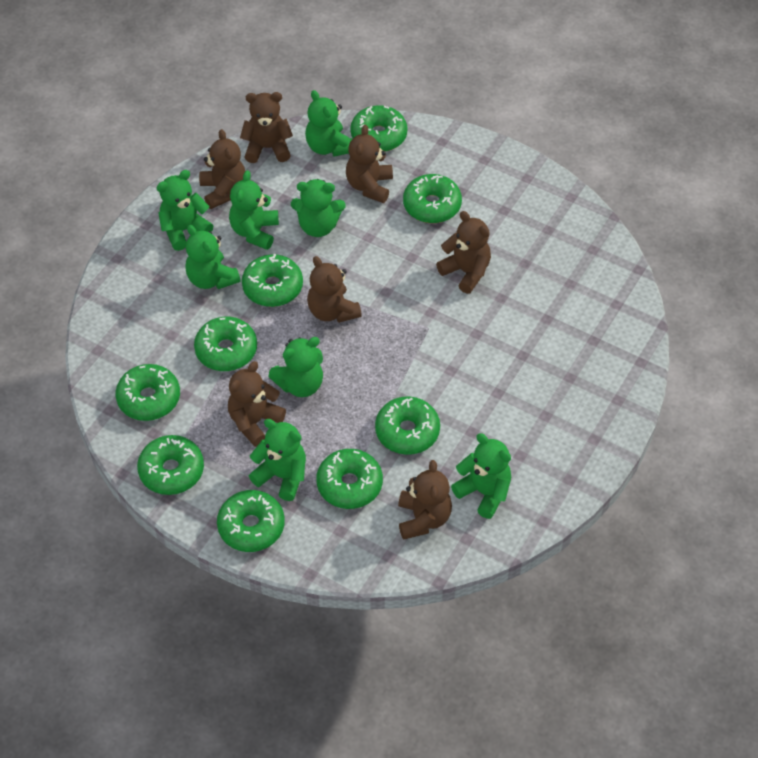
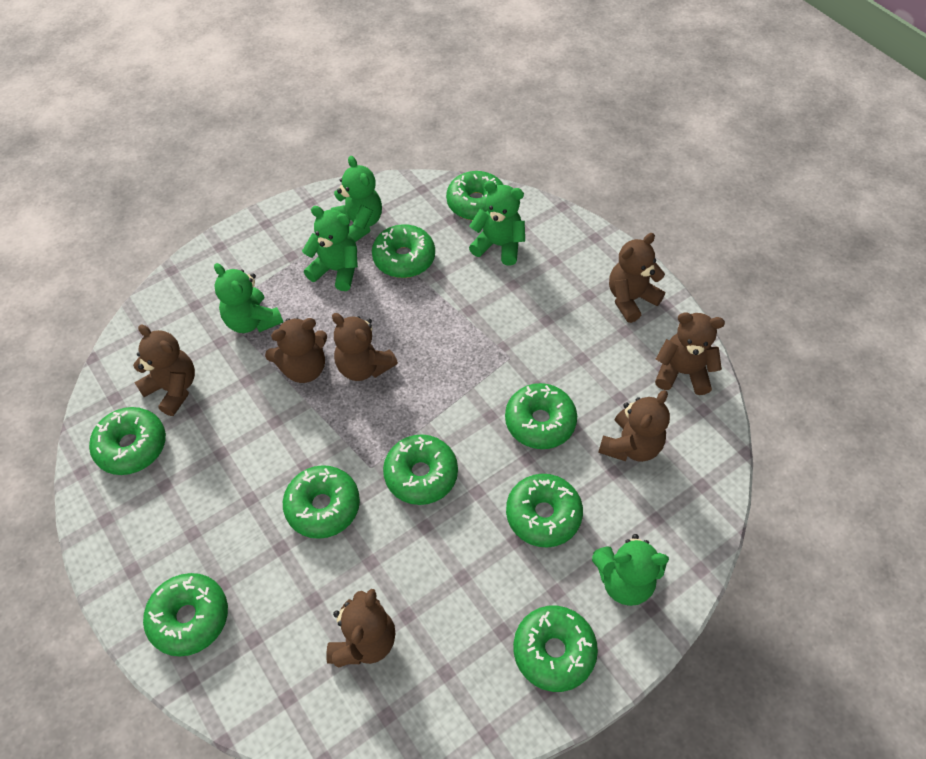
green teddy bear: [157,170,213,251] [185,225,241,289] [229,170,279,250] [249,419,306,501] [268,337,323,397] [291,179,346,237] [305,90,353,157] [451,433,511,519] = 8 -> [214,263,283,333] [302,206,358,291] [331,156,382,242] [469,181,525,266] [592,534,669,606] = 5

